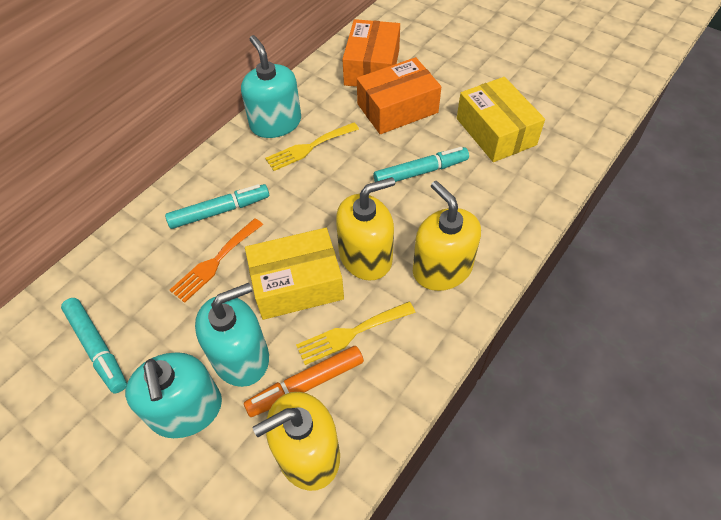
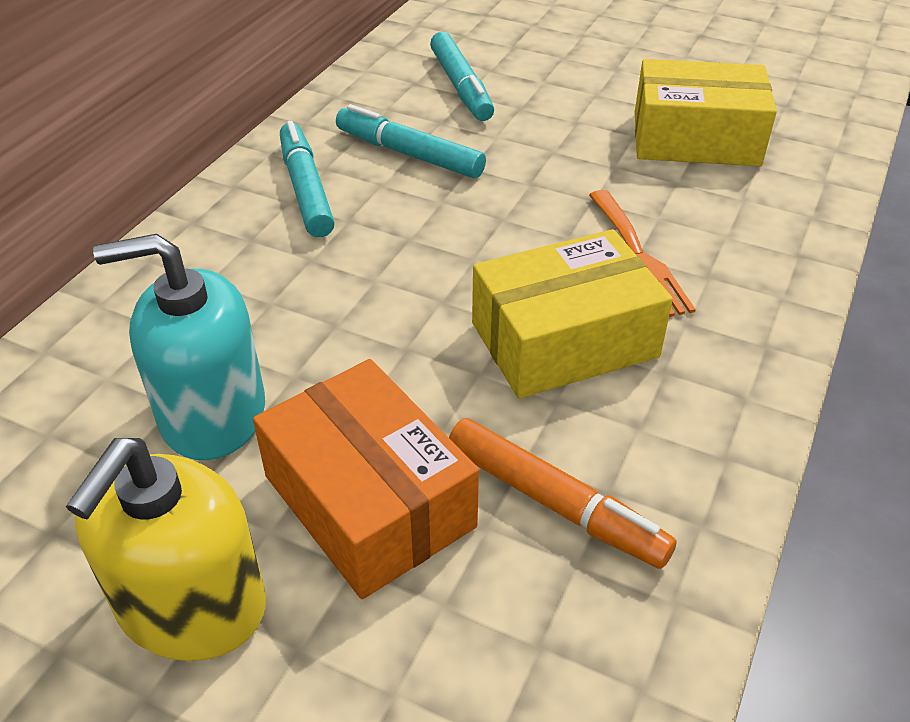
orange box: [342,19,400,87] [357,57,441,134] = 2 -> [253,359,479,599] = 1
turquoise soap dispenser: [125,352,222,438] [195,283,269,387] [241,35,301,138] = 3 -> [93,234,265,460] = 1
yellow fork: [265,123,359,171] [296,302,415,365] = 2 -> none = 0
yellow soap dispenser: [253,392,340,491] [336,177,395,281] [413,181,481,291] = 3 -> [66,438,266,661] = 1

